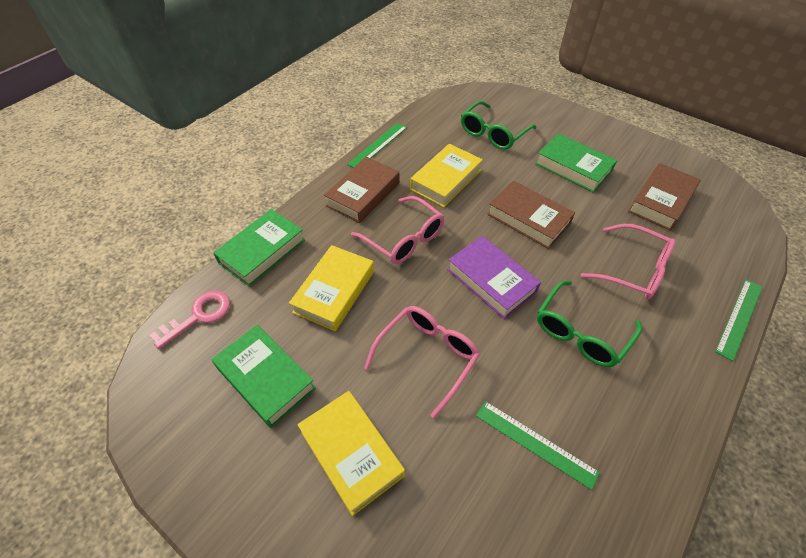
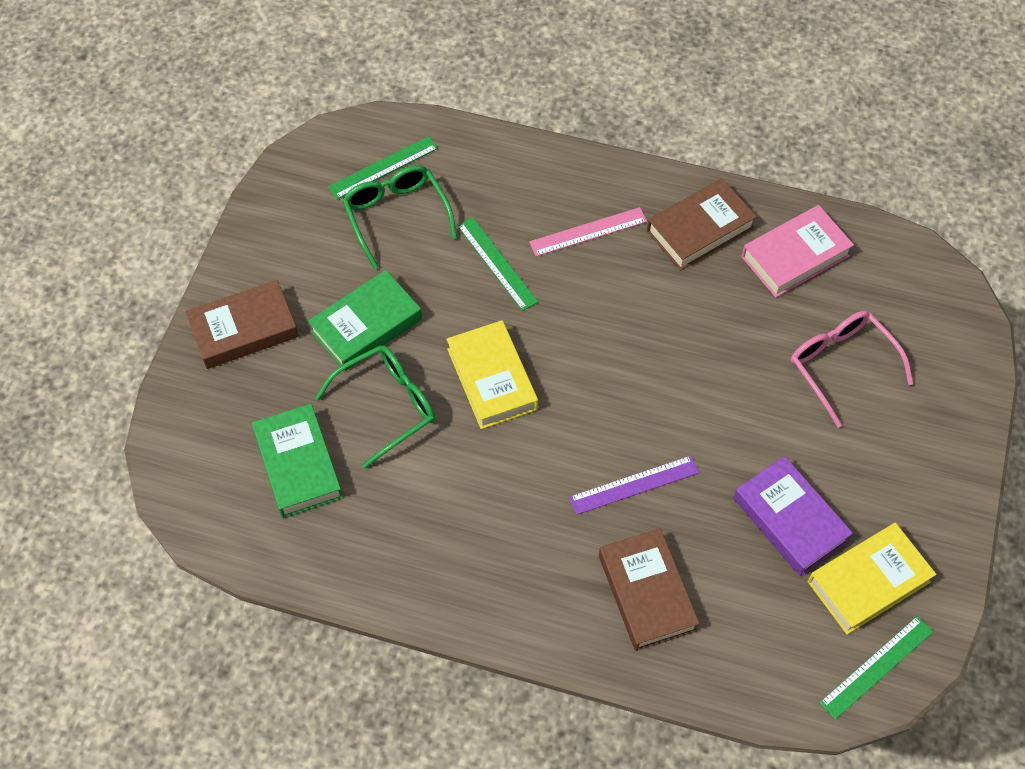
green book: [212,325,316,428] [213,209,305,287] [535,133,617,193] = 3 -> [252,404,343,518] [308,270,422,371] = 2
pink book: none = 0 -> [741,205,854,298] = 1
pink glasses: [351,196,444,264] [364,306,480,418] [581,224,676,300] = 3 -> [791,311,913,428] = 1
pink key: [150,291,230,349] = 1 -> none = 0
pink ruler: none = 0 -> [529,207,647,257] = 1
purple ruler: none = 0 -> [569,456,699,515] = 1
yellow book: [289,245,374,331] [297,391,405,516] [410,144,483,207] = 3 -> [446,320,538,429] [808,523,936,634] = 2

